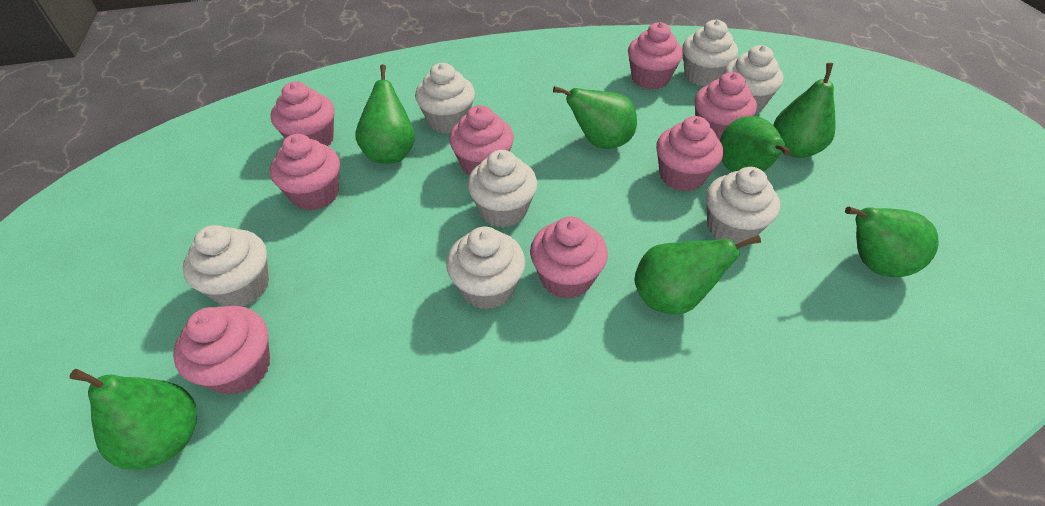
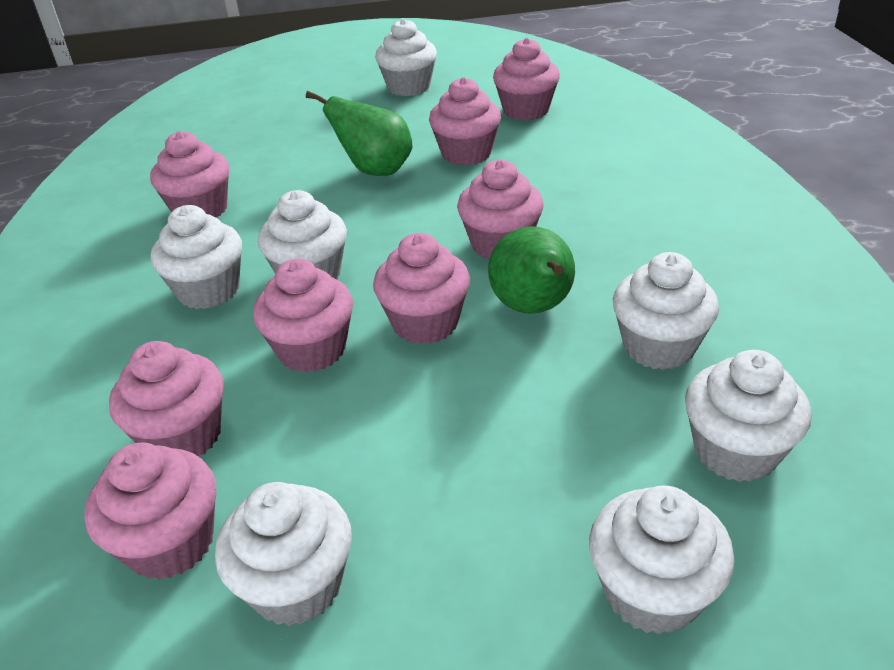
green pear: [69,369,197,470] [355,64,415,163] [553,86,637,149] [635,235,761,314] [720,116,791,172] [773,63,836,158] [845,207,938,277] = 7 -> [306,91,413,176] [488,226,575,314] = 2

